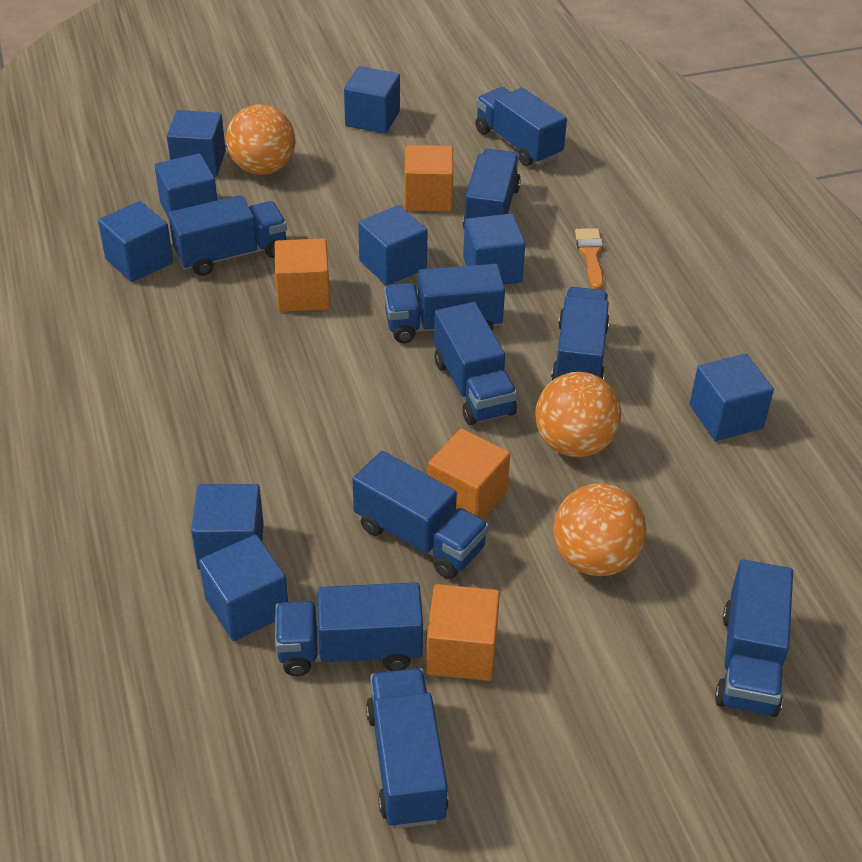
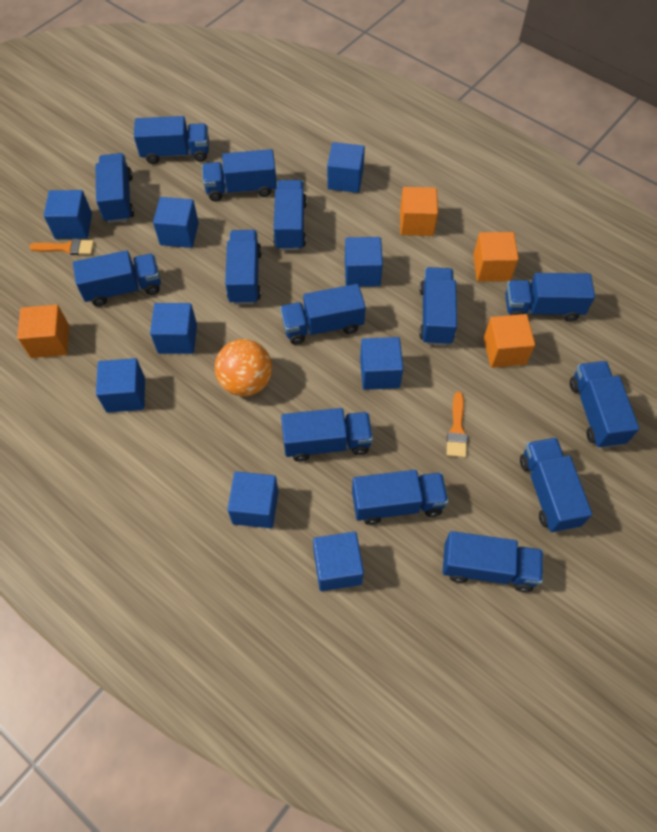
blue truck: [168,195,287,276] [275,582,423,676] [353,451,489,579] [366,668,449,828] [384,264,505,343] [434,302,517,425] [463,149,521,228] [475,87,567,166] [551,287,610,380] [715,559,793,717] = 10 -> [73,250,161,306] [95,153,134,223] [134,116,209,164] [202,149,277,201] [225,230,262,305] [273,180,307,251] [280,284,366,345] [281,408,373,462] [352,470,449,525] [419,267,457,346] [442,531,543,592] [505,273,595,322] [520,437,592,532] [570,361,639,448] = 14
orange ball: [226,104,296,175] [535,372,621,457] [553,483,647,576] = 3 -> [215,339,272,397] = 1
orange brush: [575,228,604,290] = 1 -> [29,239,94,255] [447,392,468,458] = 2

